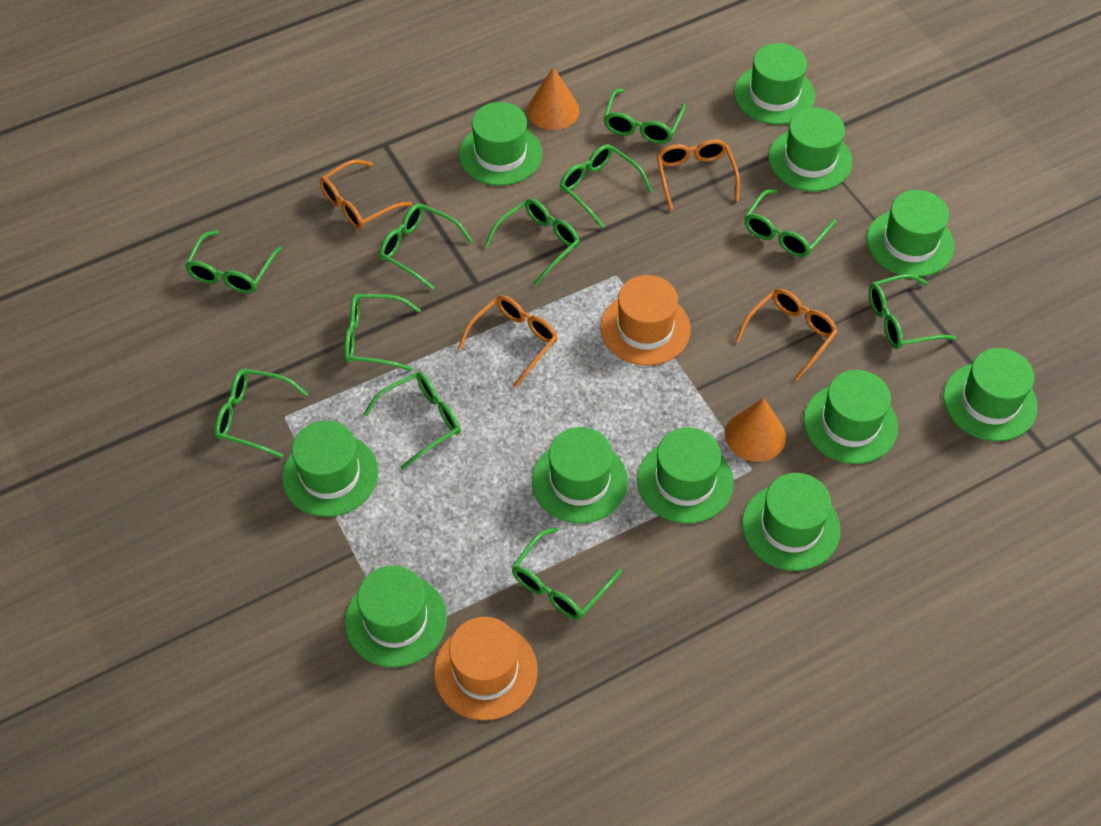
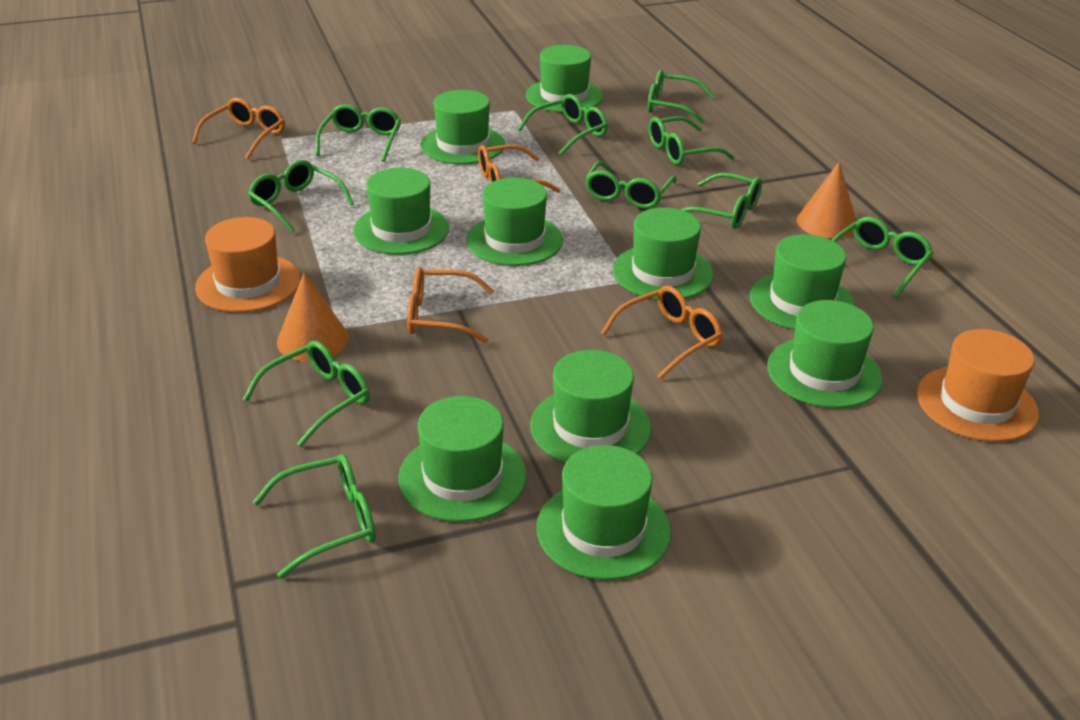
green glasses: [185,230,282,293] [215,369,309,458] [344,294,421,371] [363,372,461,470] [379,203,473,290] [484,198,580,286] [512,527,622,620] [560,144,652,228] [603,89,686,144] [744,189,836,257] [869,274,956,349] = 11 -> [243,341,370,447] [248,160,354,232] [253,454,376,578] [315,104,401,162] [518,94,608,155] [585,161,676,209] [648,70,714,124] [648,116,734,165] [680,173,762,229] [832,217,934,298] = 10
green hat: [282,421,379,517] [345,566,447,667] [459,102,542,186] [532,427,628,524] [637,427,734,524] [734,43,815,125] [742,473,841,571] [769,107,852,192] [803,370,898,464] [867,190,954,277] [943,348,1038,441] = 11 -> [353,168,449,255] [398,396,527,522] [421,90,505,165] [466,177,563,266] [526,45,603,113] [530,350,651,463] [537,445,671,580] [613,207,713,300] [750,234,855,330] [767,300,883,408] = 10

